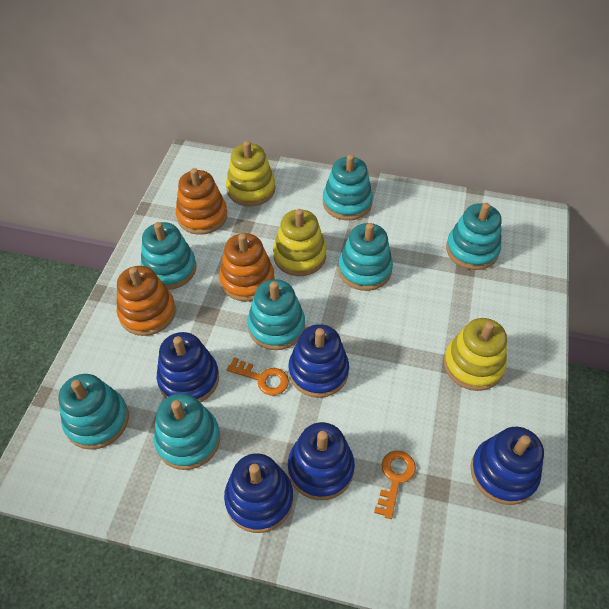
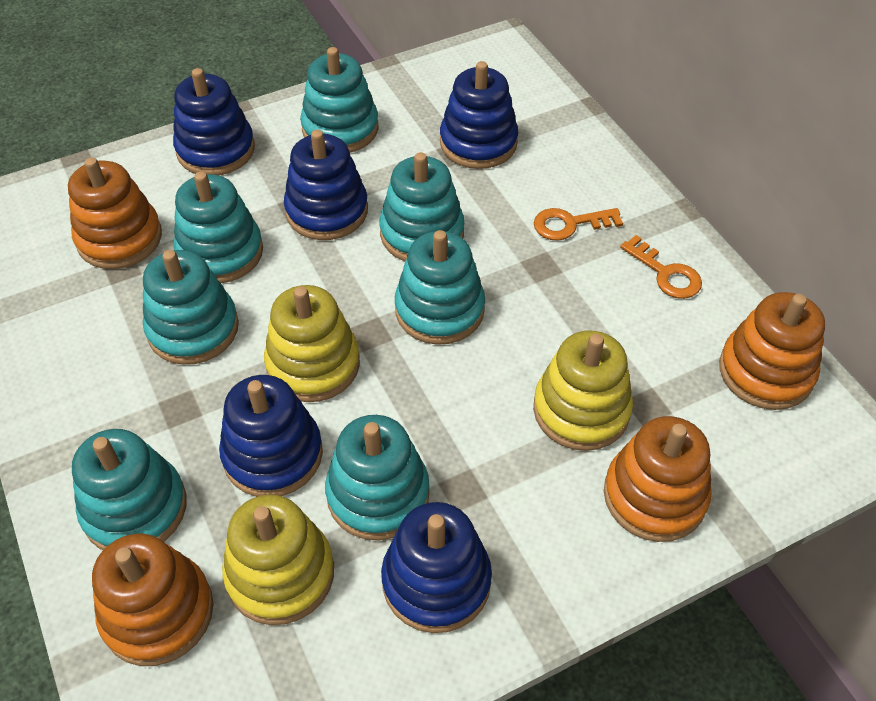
orange stacking toy: [116,266,176,336] [175,168,227,235] [219,233,275,302] = 3 -> [68,157,162,269] [92,534,213,666] [604,416,712,542] [719,292,825,410] = 4

